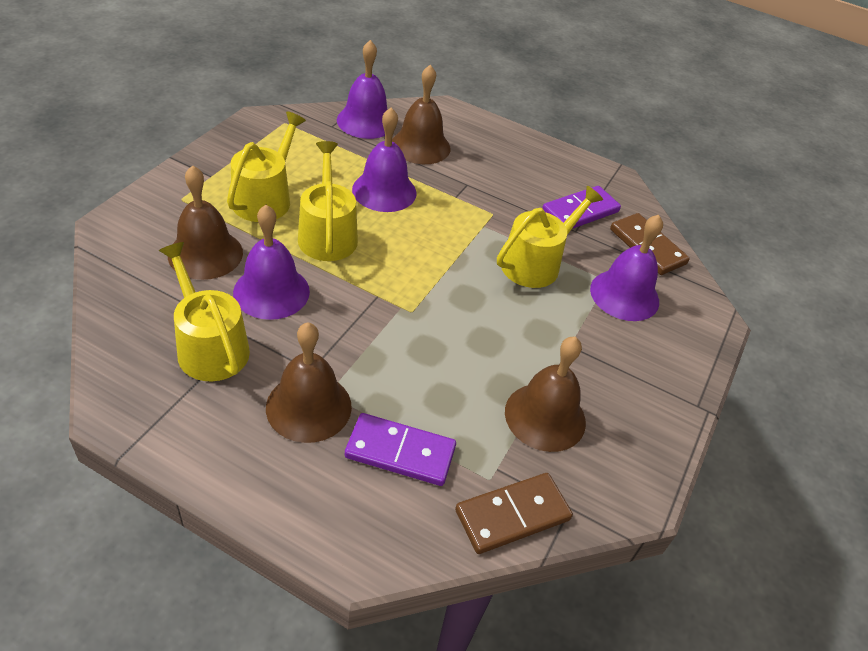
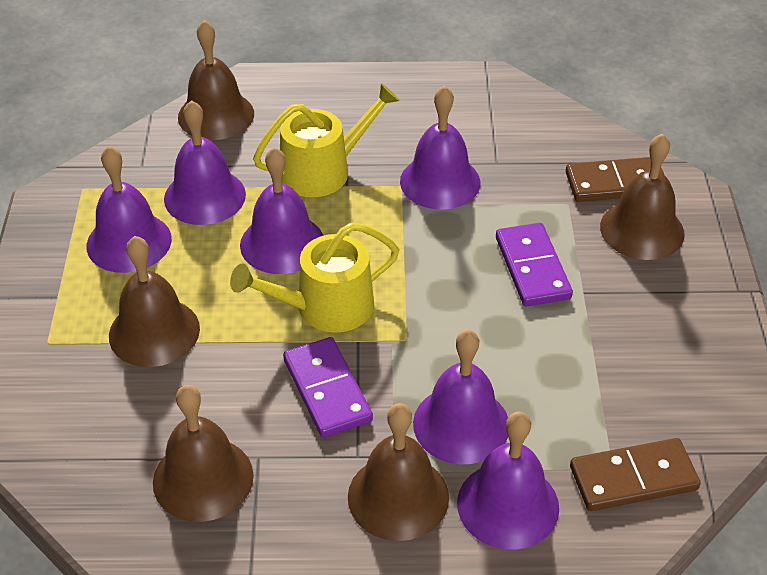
brown bell: [168,165,243,280] [266,322,352,443] [392,65,450,164] [505,337,586,452] = 4 -> [109,236,200,367] [153,385,254,522] [178,20,254,140] [348,403,449,541] [600,133,685,260] = 5
purple bell: [233,205,310,320] [337,40,388,139] [352,108,416,212] [590,215,663,321] = 4 -> [86,146,172,273] [164,100,246,225] [240,147,323,274] [400,86,481,210] [413,330,508,464] [457,412,559,550] = 6
yellow watering can: [159,242,250,381] [227,112,306,222] [298,141,358,261] [497,186,603,288] = 4 -> [230,223,400,333] [253,83,400,197] = 2

